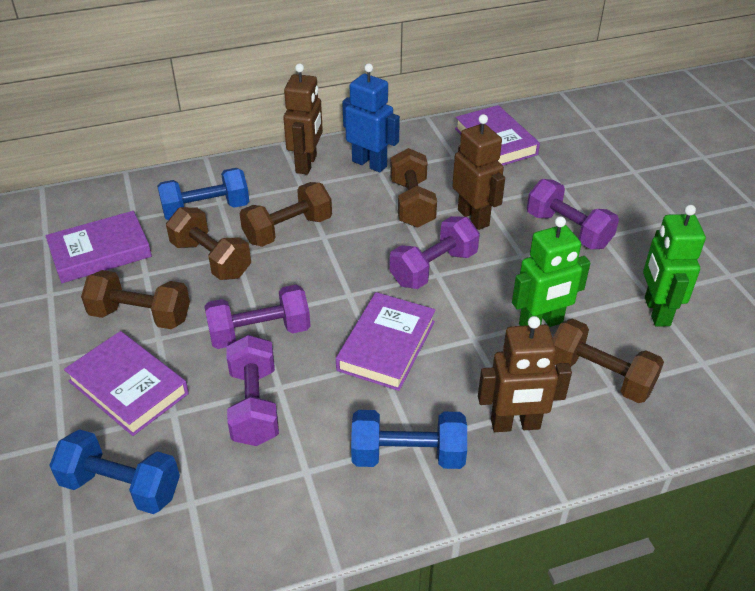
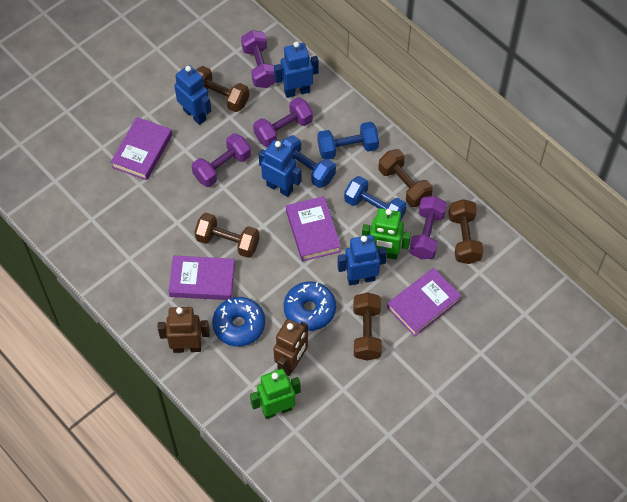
blue donut: none = 0 -> [212,297,265,347] [284,281,336,331] = 2
blue robot: [342,63,400,172] = 1 -> [174,65,211,125] [259,140,302,197] [274,41,319,98] [337,235,387,285] = 4
brown robot: [283,64,323,175] [452,114,505,230] [478,316,572,432] = 3 -> [158,307,210,353] [273,319,308,376] = 2

